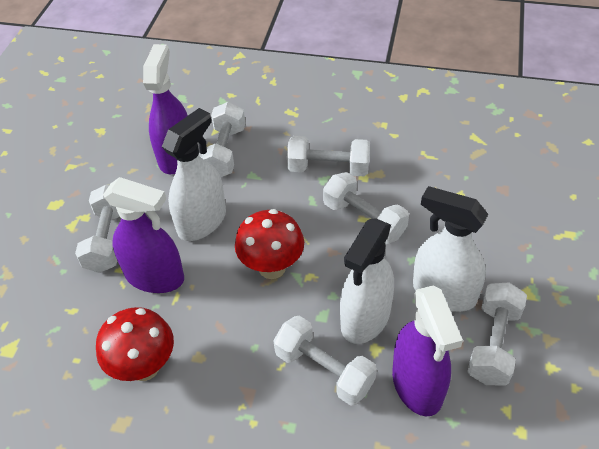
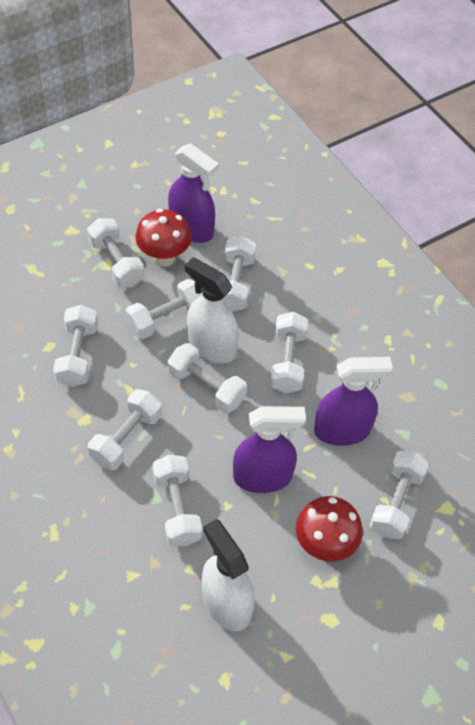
white dumbbell: [75,184,120,273] [199,102,245,177] [273,316,377,406] [287,136,370,176] [323,172,409,244] [467,282,527,386] = 6 -> [53,305,98,387] [87,218,144,288] [88,389,162,470] [125,279,203,339] [152,455,203,546] [167,343,247,413] [223,236,256,312] [270,312,308,393] [370,451,429,539] = 9
white spray bottle: [162,108,226,241] [340,218,394,344] [413,186,488,312] = 3 -> [185,257,239,363] [202,519,254,631] = 2

